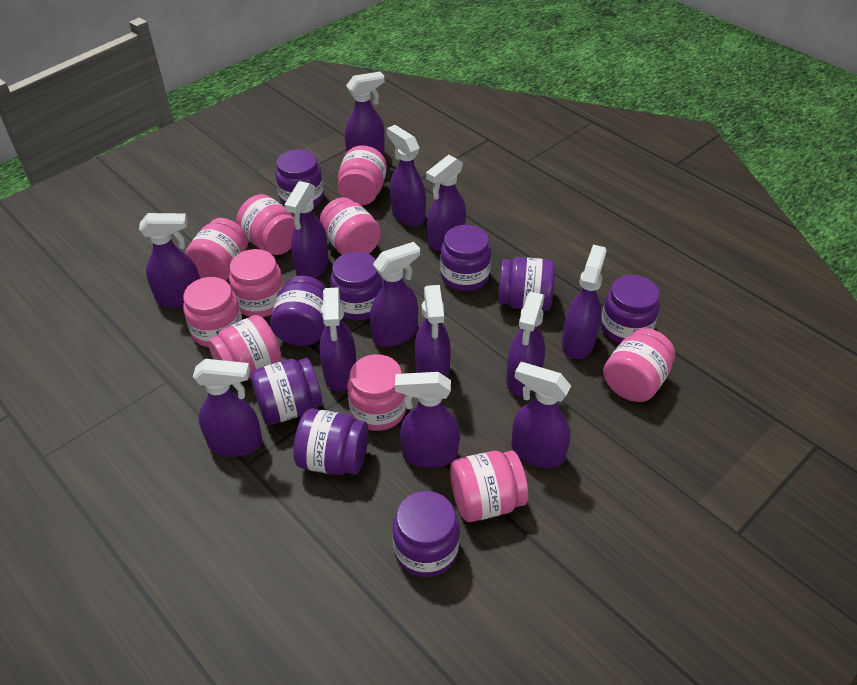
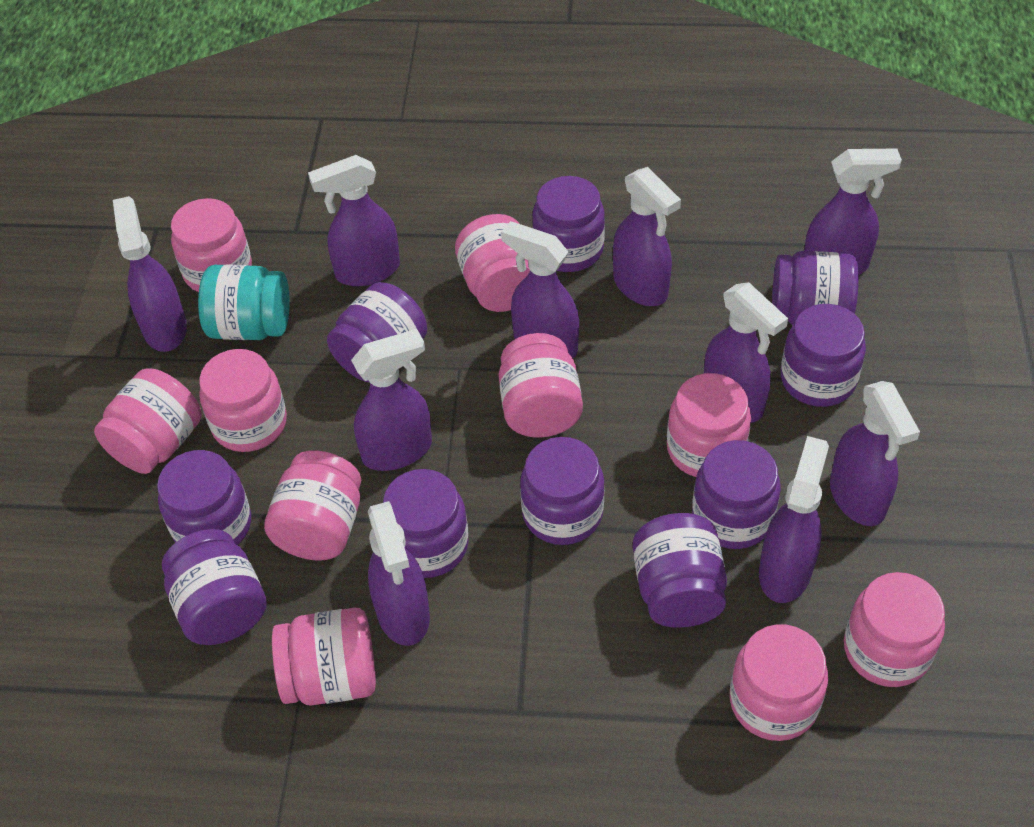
purple jar: [251,358,322,425] [270,276,326,346] [276,149,324,207] [293,409,369,475] [330,252,383,321] [393,491,460,577] [440,225,491,291] [498,257,555,311] [601,275,660,344] = 9 -> [157,450,251,545] [162,529,267,645] [327,282,427,383] [383,469,468,578] [520,437,605,545] [532,176,605,272] [633,513,727,628] [692,440,781,549] [772,251,859,325] [781,304,866,407] = 10
purple spray bottle: [139,213,200,308] [193,359,262,457] [284,181,329,278] [320,287,356,392] [345,72,385,155] [370,242,420,347] [387,125,426,226] [395,372,460,468] [415,285,451,378] [426,155,466,251] [506,292,545,396] [511,362,571,468] [562,245,607,359] = 13 -> [113,196,187,352] [308,155,400,286] [351,329,432,471] [368,501,430,646] [501,221,579,358] [613,167,681,306] [704,282,788,423] [759,436,829,603] [804,149,902,275] [830,381,920,526] = 10
turquoise jar: none = 0 -> [198,264,290,340] = 1

